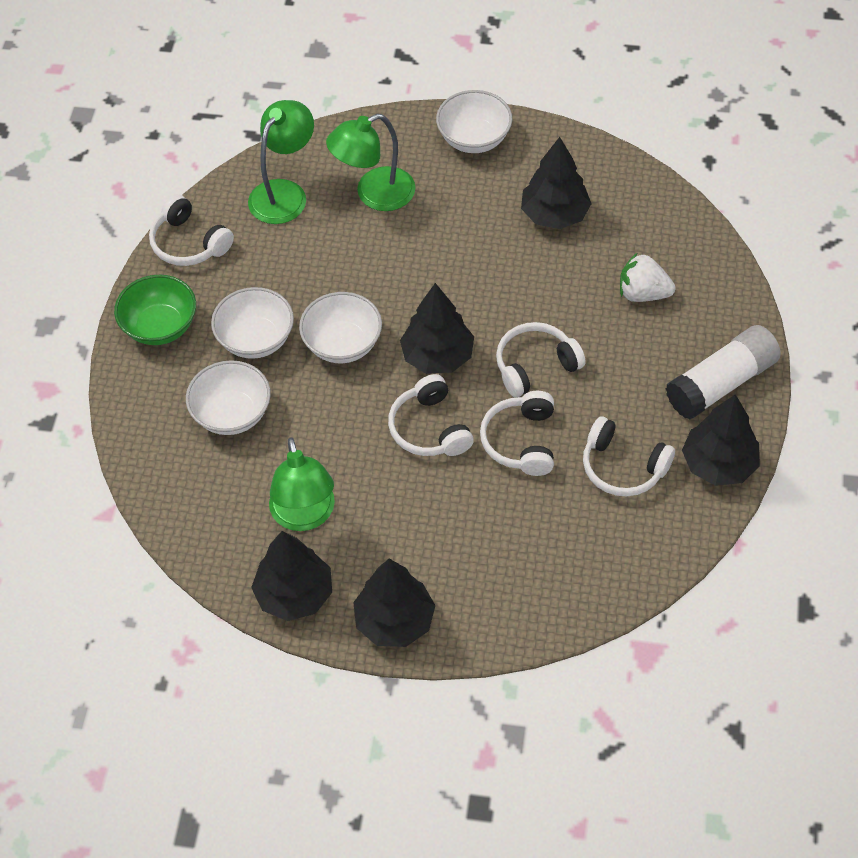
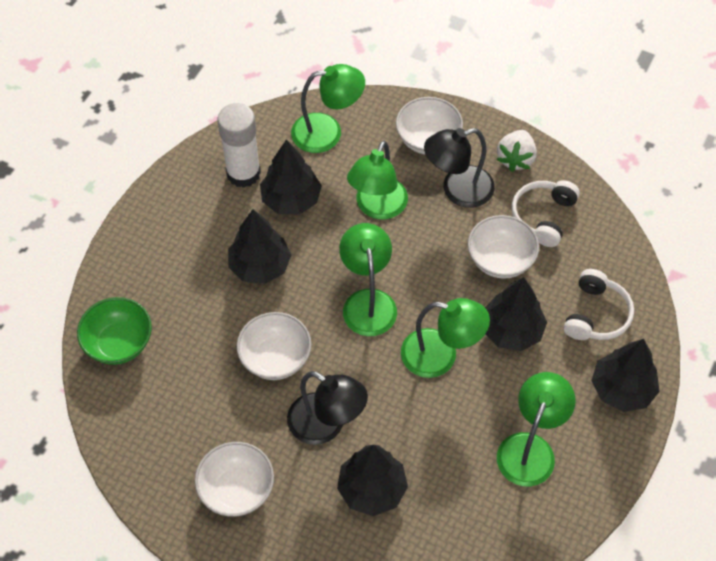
black lamp: none = 0 -> [287,371,368,445] [424,128,495,208] = 2
green lamp: [248,100,314,224] [269,437,335,531] [326,114,415,211] = 3 -> [291,64,365,153] [339,223,397,336] [347,141,408,219] [401,298,490,378] [497,372,576,487] = 5
white headphones: [149,194,234,266] [388,374,474,456] [480,391,554,476] [496,322,586,397] [583,416,675,496] = 5 -> [511,180,580,247] [564,269,634,340] = 2

